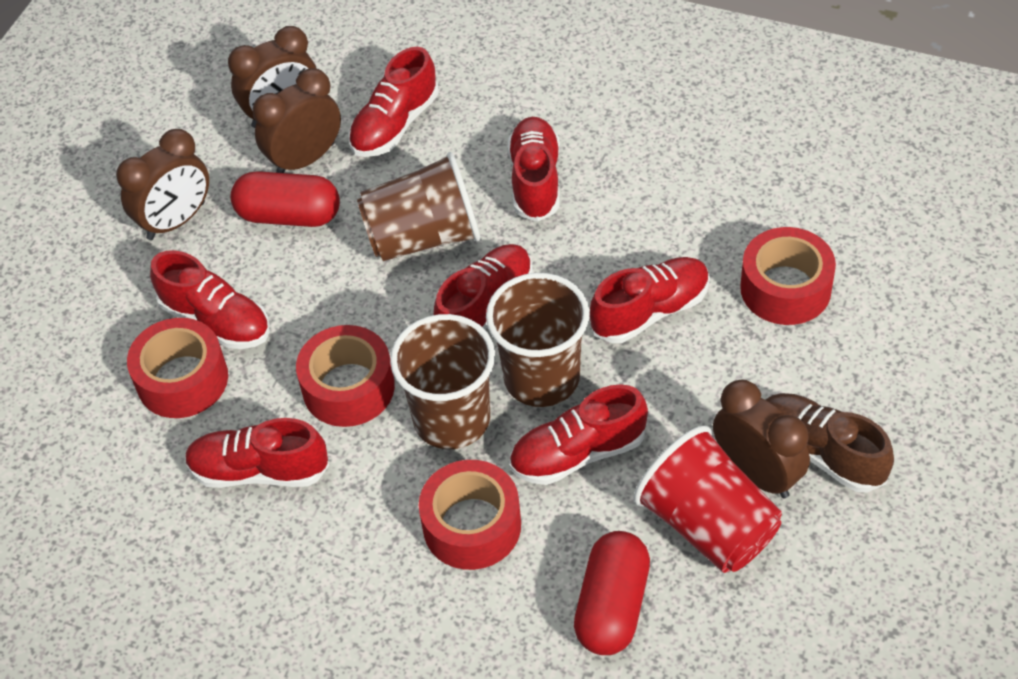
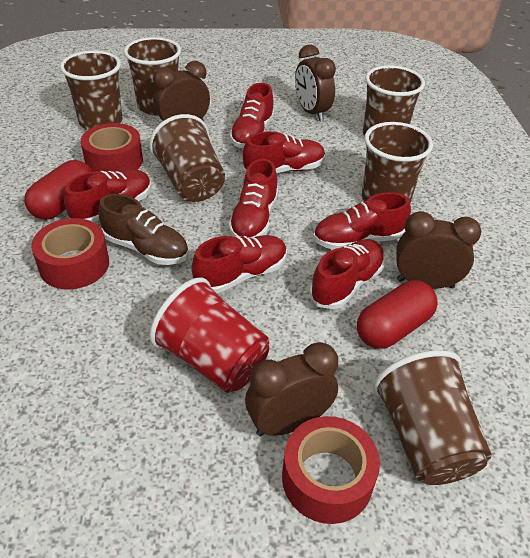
brown cup: [357,152,480,261] [390,314,495,449] [486,273,590,407] = 3 -> [60,51,122,130] [124,37,181,116] [149,114,225,202] [362,122,433,203] [363,65,425,136] [373,350,492,485] = 6
red tape: [127,318,228,418] [296,325,395,427] [419,460,521,570] [740,227,836,325] = 4 -> [31,218,109,289] [81,123,143,172] [282,416,380,524] = 3

